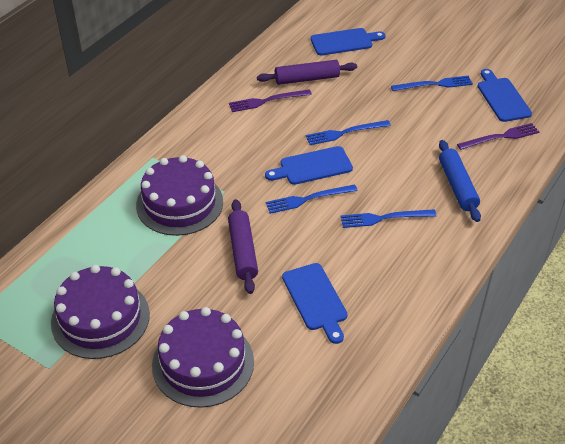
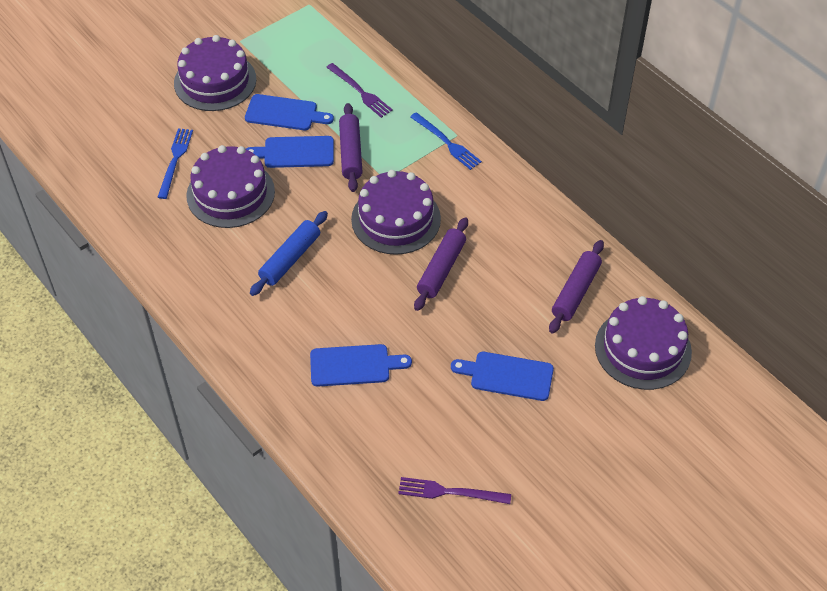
blue fork: [266,185,358,214] [305,120,391,145] [340,209,436,228] [391,76,473,91] = 4 -> [158,128,193,199] [410,112,482,170] = 2
purple cake: [51,265,150,359] [136,155,223,236] [152,307,254,408] = 3 -> [174,35,256,111] [186,145,275,228] [351,170,441,255] [595,296,692,390] = 4
purple rolling pin: [228,199,258,294] [257,60,357,85] = 2 -> [339,103,362,192] [414,217,468,311] [549,240,604,333] = 3

